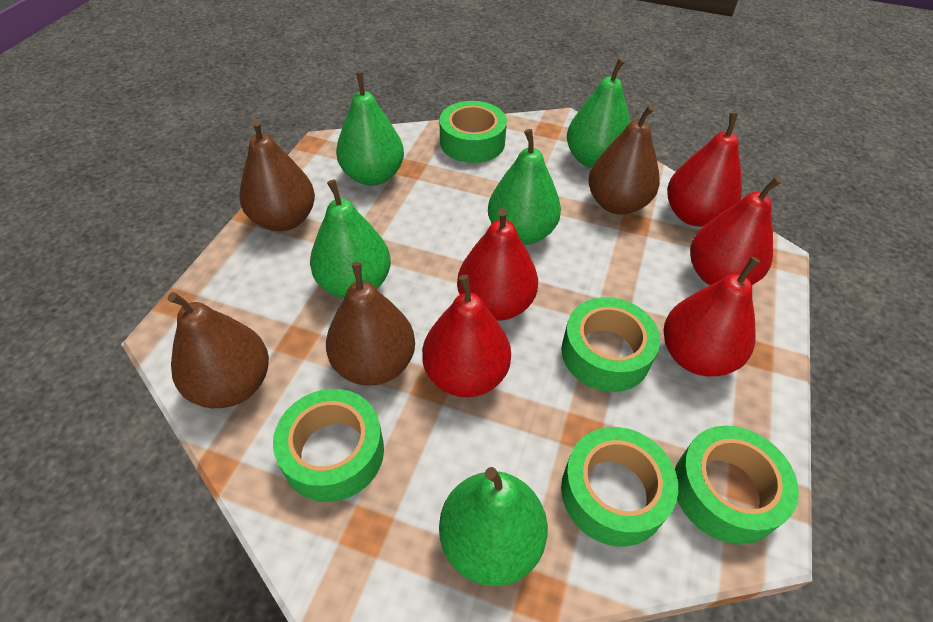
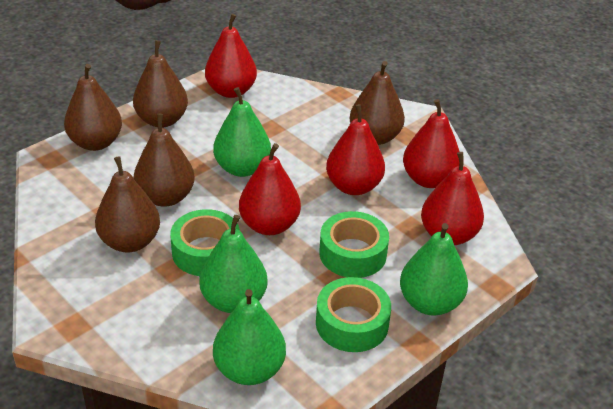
brown pear: [168,292,269,408] [239,120,315,231] [326,262,415,386] [589,105,660,215] = 4 -> [64,64,122,151] [95,156,160,253] [133,40,188,128] [134,114,195,207] [349,61,405,145] = 5
green pear: [310,180,391,298] [336,72,404,186] [439,467,548,586] [488,129,561,245] [567,59,630,168] = 5 -> [199,215,268,313] [213,87,271,177] [213,289,286,385] [400,223,468,315] = 4
green tape: [273,389,384,502] [439,101,507,163] [561,427,678,546] [562,297,660,392] [675,425,799,545] = 5 -> [170,209,240,276] [316,277,391,352] [319,211,389,278] = 3

